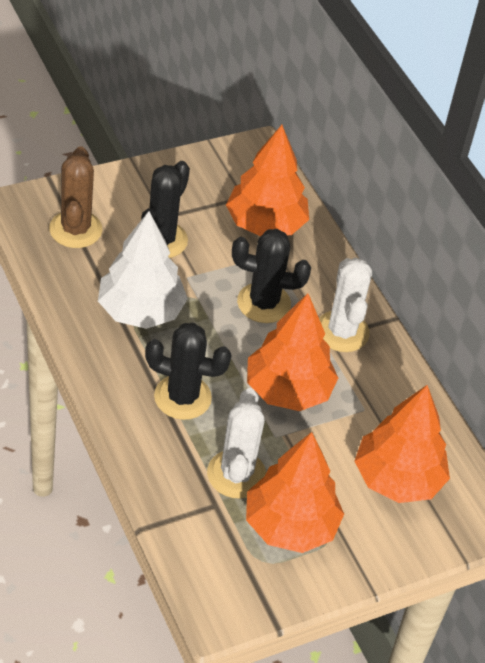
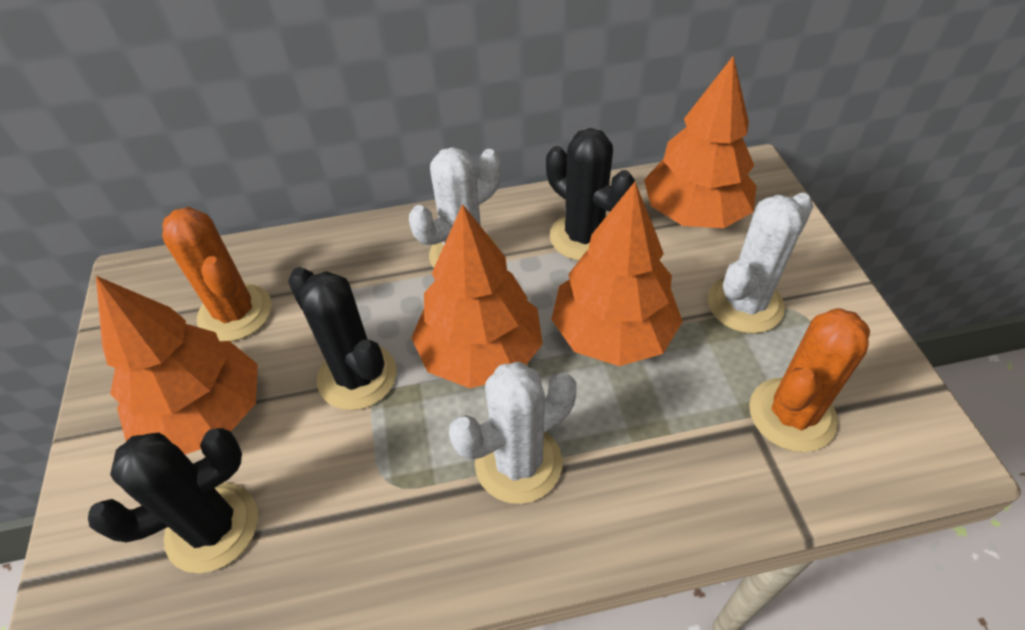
brown cactus: [49,146,102,248] = 1 -> none = 0
orange cactus: none = 0 -> [162,207,272,341] [749,308,870,452] = 2
white cactus: [207,388,266,499] [319,258,372,352] = 2 -> [409,147,501,268] [449,362,577,504] [708,193,813,333] = 3
white tree: [98,211,188,329] = 1 -> none = 0

